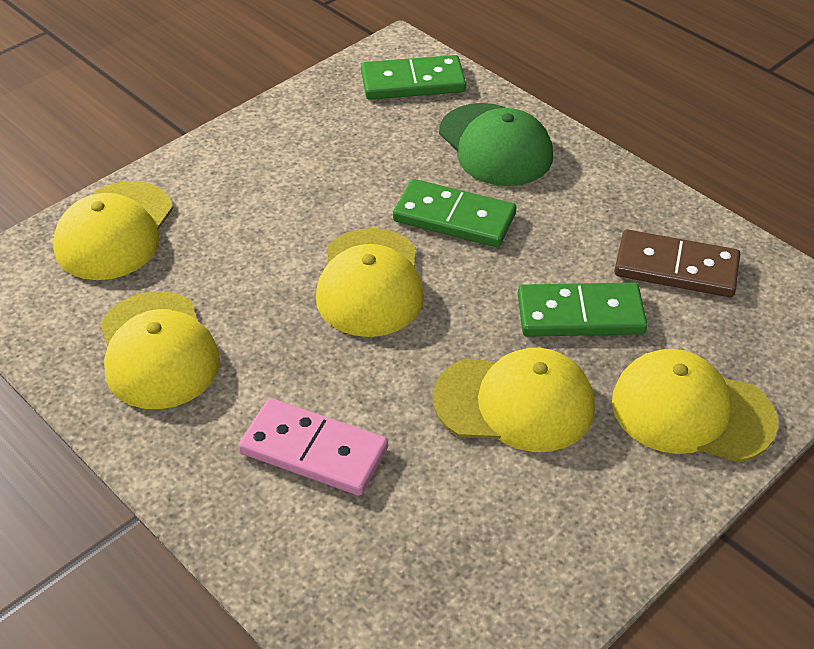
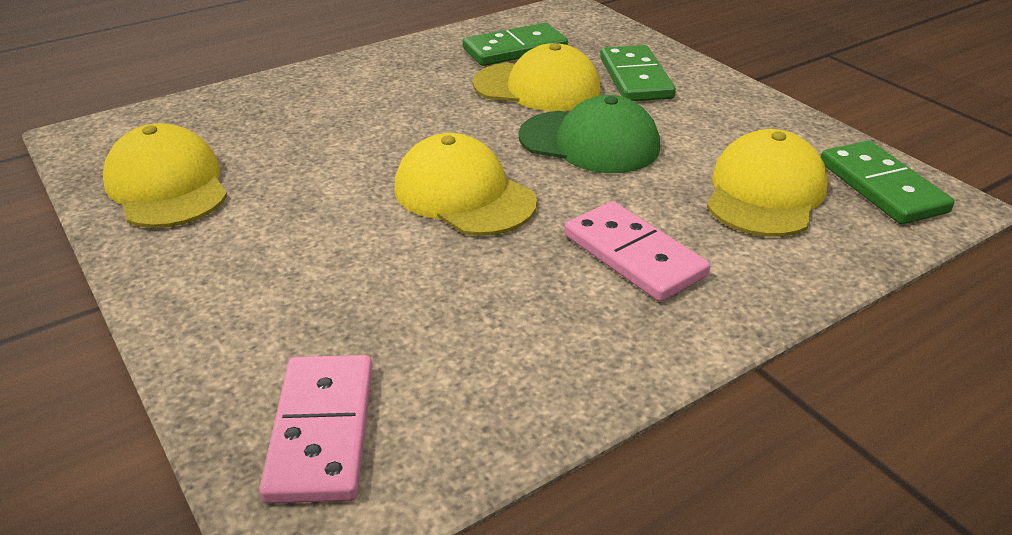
brown domino: [615,230,740,297] = 1 -> none = 0
pink domino: [239,398,388,496] = 1 -> [259,355,373,503] [564,201,710,302] = 2
yellow cap: [53,181,173,280] [100,291,220,409] [316,228,424,337] [433,348,595,452] [612,349,778,462] = 5 -> [103,123,227,228] [394,133,537,236] [473,43,600,111] [707,129,827,237] = 4

